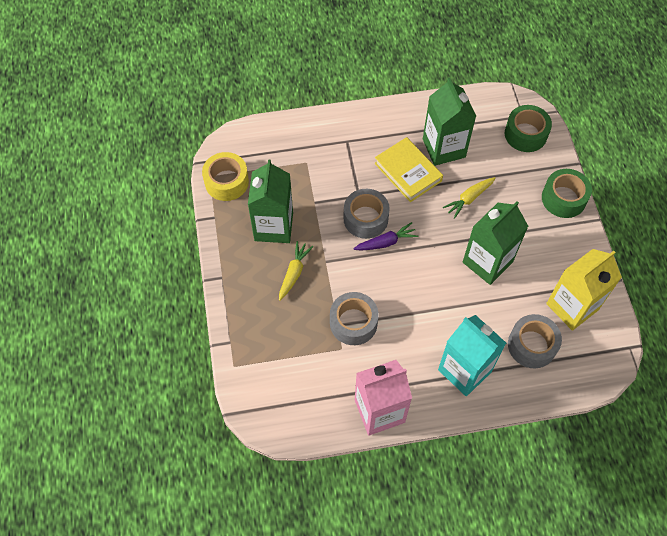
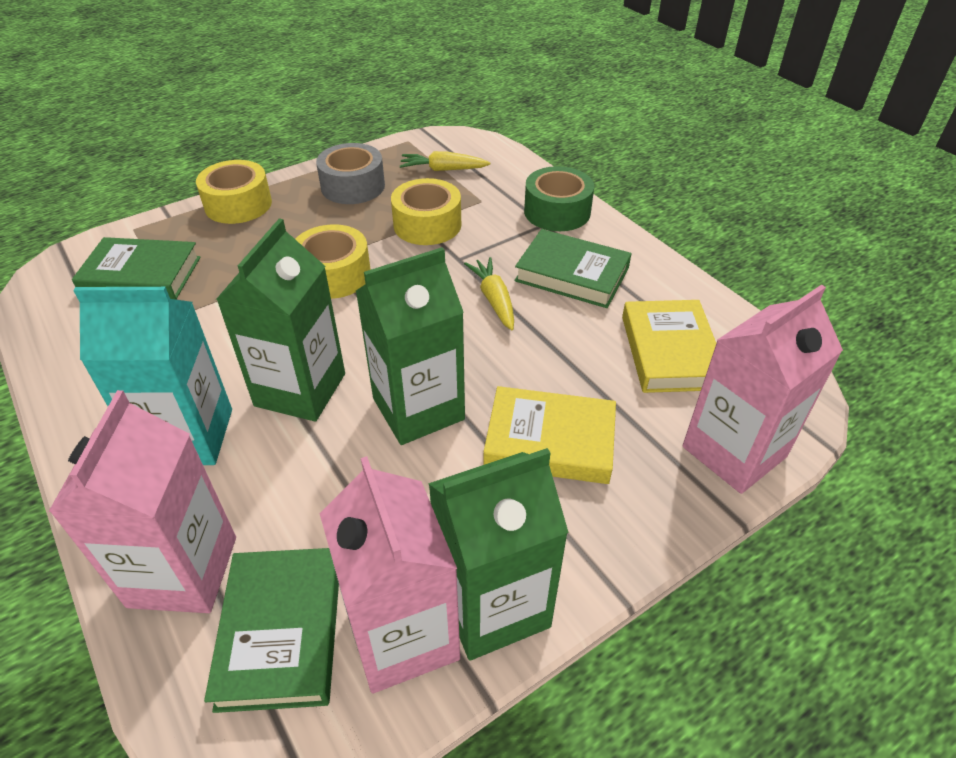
green book: none = 0 -> [72,237,201,300] [204,548,339,713] [514,229,632,308] = 3
green tape: [505,105,552,152] [542,169,592,218] = 2 -> [524,166,594,231] = 1
grey tape: [330,292,379,345] [344,189,390,239] [508,314,562,368] = 3 -> [316,143,385,204] = 1
pink carton: [355,360,412,436] = 1 -> [48,390,236,613] [320,456,460,694] [682,285,843,494] = 3
purple carrot: [353,222,419,251] = 1 -> none = 0
yellow book: [374,137,443,202] = 1 -> [484,386,616,484] [622,300,716,393] = 2
yellow carton: [546,249,622,331] = 1 -> none = 0
yellow tape: [202,152,249,201] = 1 -> [196,160,272,224] [295,224,371,299] [391,178,461,245] = 3

